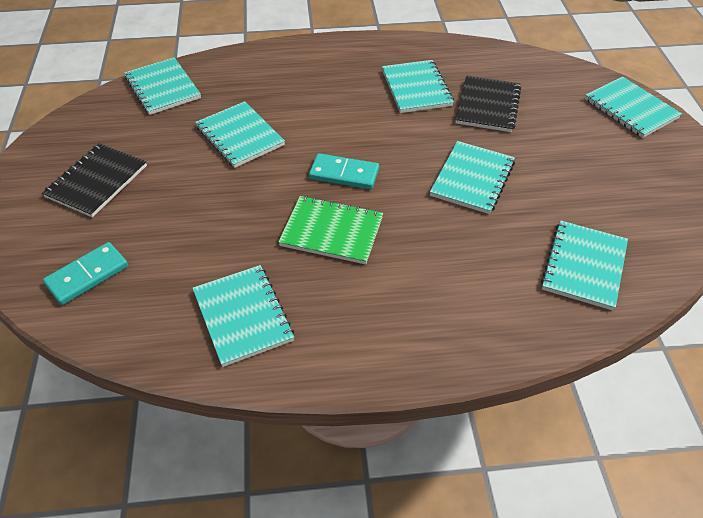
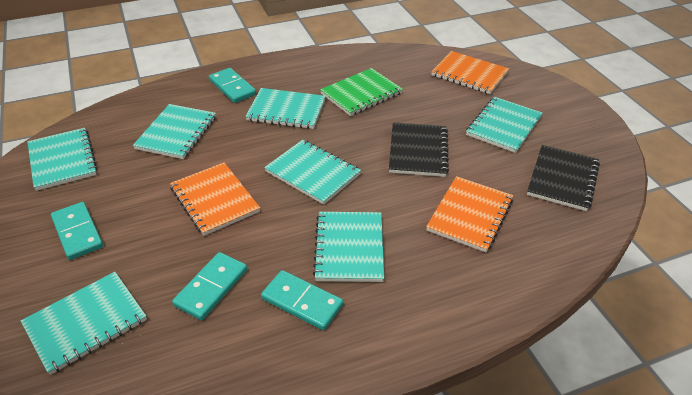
orange notebook: none = 0 -> [170,162,260,236] [426,176,513,252] [431,51,509,94] = 3
turquoise domino: [43,242,128,305] [309,153,379,189] = 2 -> [51,202,103,260] [172,252,247,320] [209,68,256,103] [261,270,343,330] = 4

